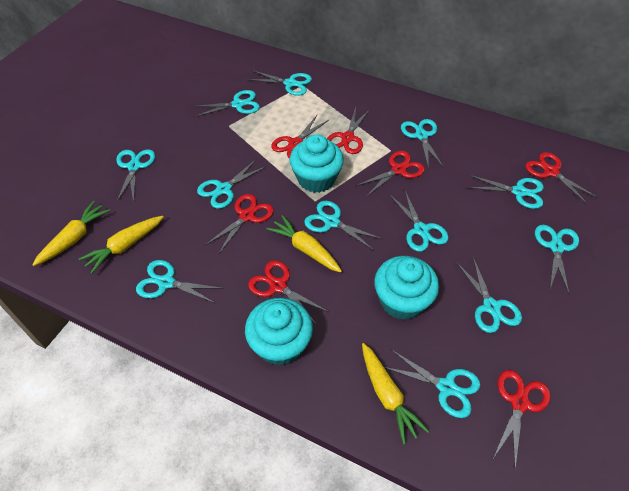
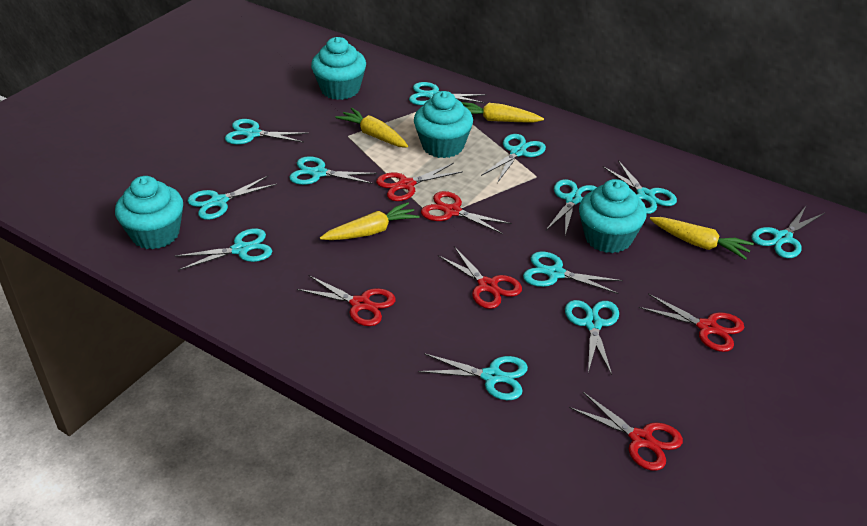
red scissors: [205,194,274,255] [248,260,329,324] [271,115,329,159] [327,107,370,154] [356,151,425,197] [492,370,551,469] [525,152,598,205] = 7 -> [297,275,396,326] [376,163,463,201] [421,191,512,234] [438,246,522,309] [569,392,683,471] [639,293,744,352] = 6
turquoise cupcake: [245,298,313,366] [290,134,344,193] [374,256,439,320] = 3 -> [115,176,183,249] [311,37,366,100] [414,91,473,158] [579,179,647,253] = 4

